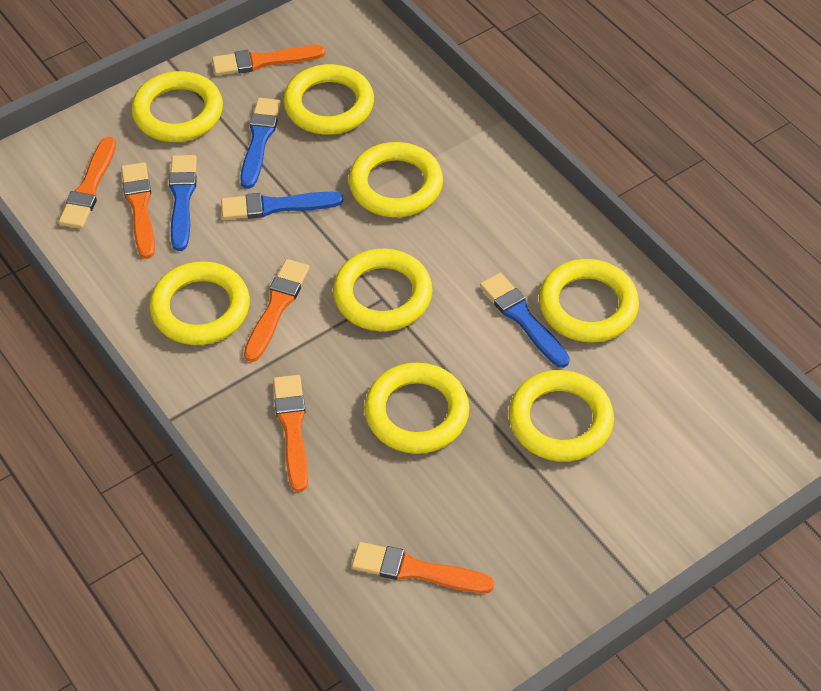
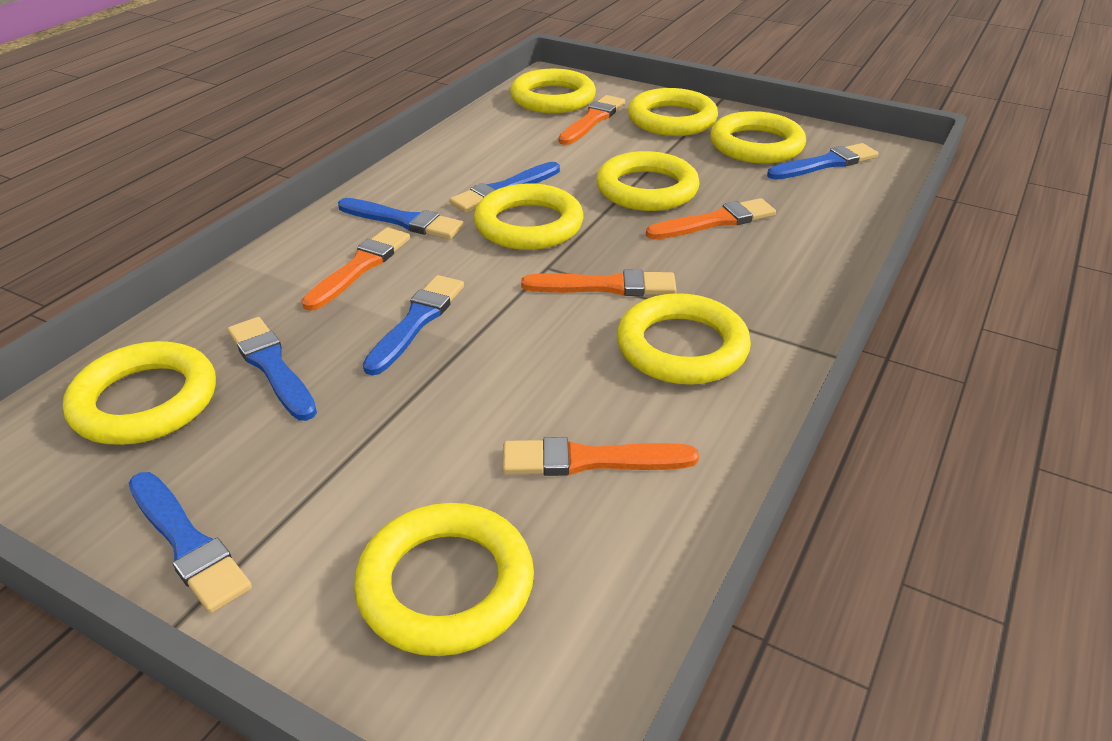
blue brush: [169,155,197,251] [221,192,343,220] [240,98,281,189] [480,273,570,368] = 4 -> [129,472,252,613] [227,317,317,421] [338,198,464,239] [363,275,464,375] [449,162,560,213] [767,143,879,180] = 6
orange brush: [59,137,116,229] [121,162,155,259] [212,45,326,76] [244,259,310,362] [273,375,308,492] [352,542,494,593] = 6 -> [302,227,410,311] [503,437,699,476] [521,269,676,296] [558,95,625,145] [646,198,776,239] = 5

